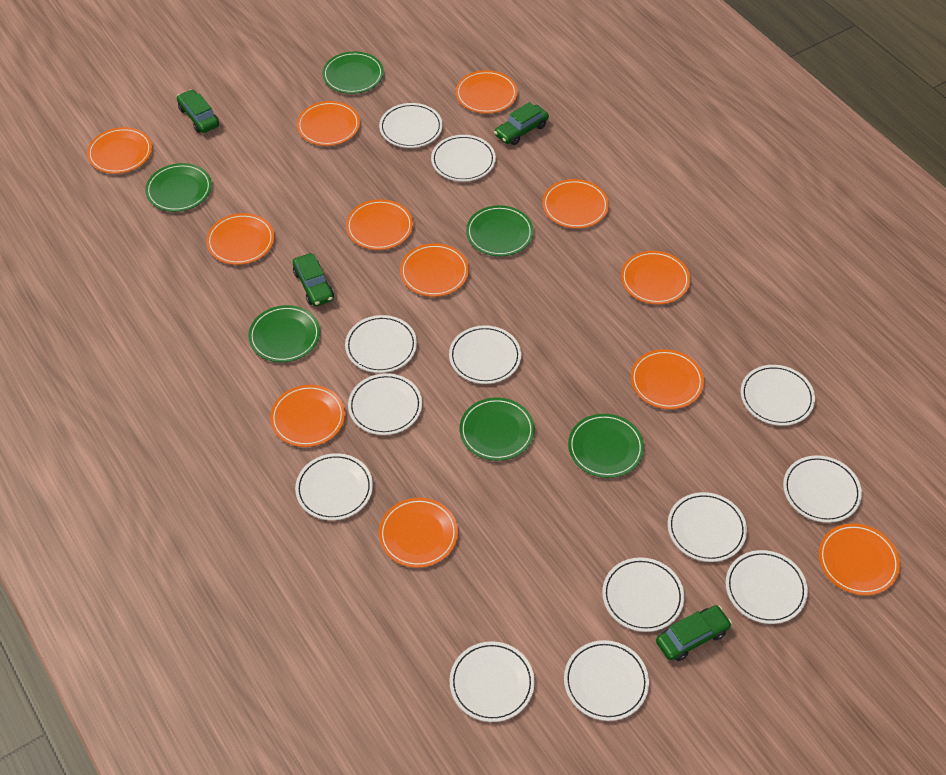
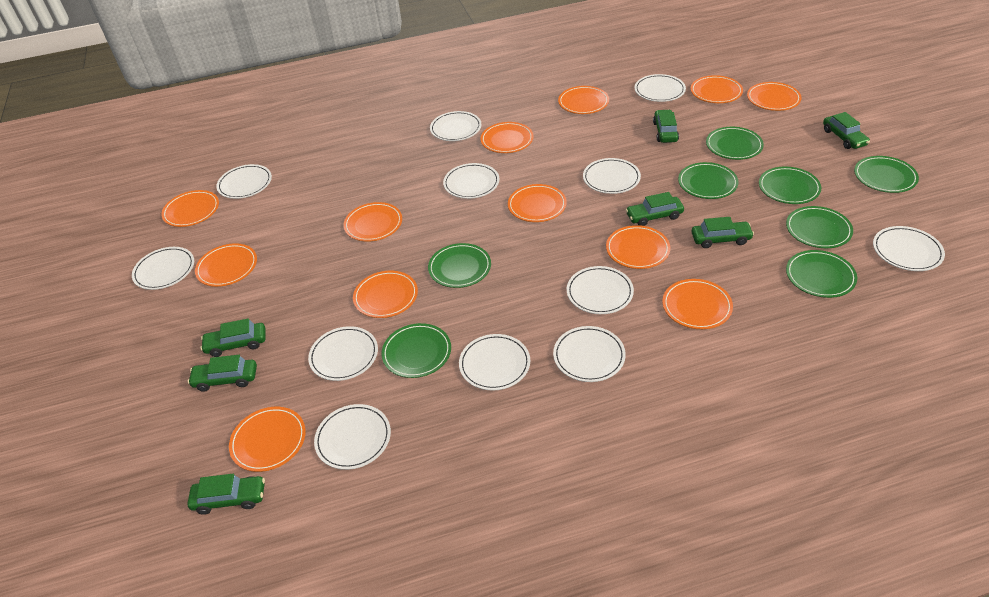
green car: [177,89,219,133] [293,253,334,307] [494,102,549,145] [656,605,732,661] = 4 -> [187,474,265,515] [188,355,257,392] [200,318,265,357] [626,192,684,226] [653,109,679,143] [692,217,754,248] [823,112,870,149] = 7
green plate: [145,163,212,212] [248,305,320,362] [322,51,384,94] [460,397,535,461] [466,205,534,256] [568,414,644,478] = 6 -> [381,323,451,378] [428,243,491,288] [678,162,738,199] [706,127,764,160] [759,167,821,204] [786,206,853,248] [786,250,857,298] [854,156,919,193] = 8
white plate: [295,453,373,520] [345,315,417,373] [348,373,422,435] [379,103,443,148] [431,135,496,182] [449,325,521,384] [450,641,535,722] [564,640,649,721] [602,557,684,632] [668,492,747,562] [726,550,808,624] [741,365,815,426] [783,455,862,523] = 13 -> [132,247,194,290] [216,164,272,199] [308,326,378,381] [314,404,391,470] [430,111,481,141] [443,163,500,199] [459,334,530,391] [553,326,626,382] [567,266,634,314] [583,158,641,194] [634,74,686,102] [873,226,945,271] = 12

